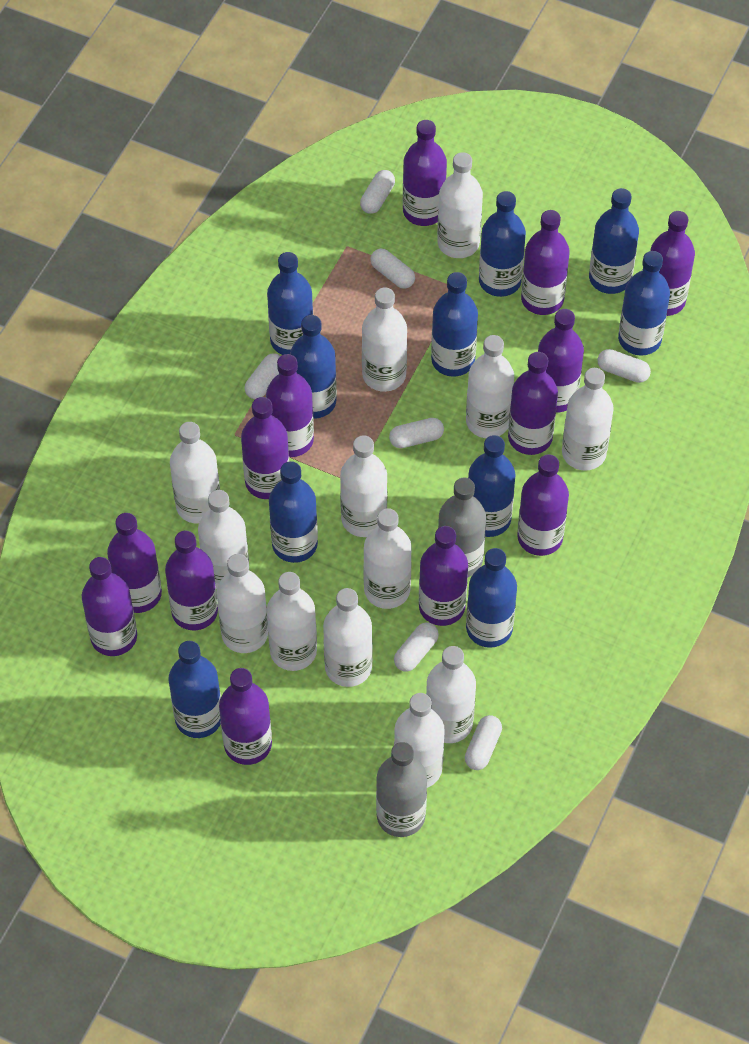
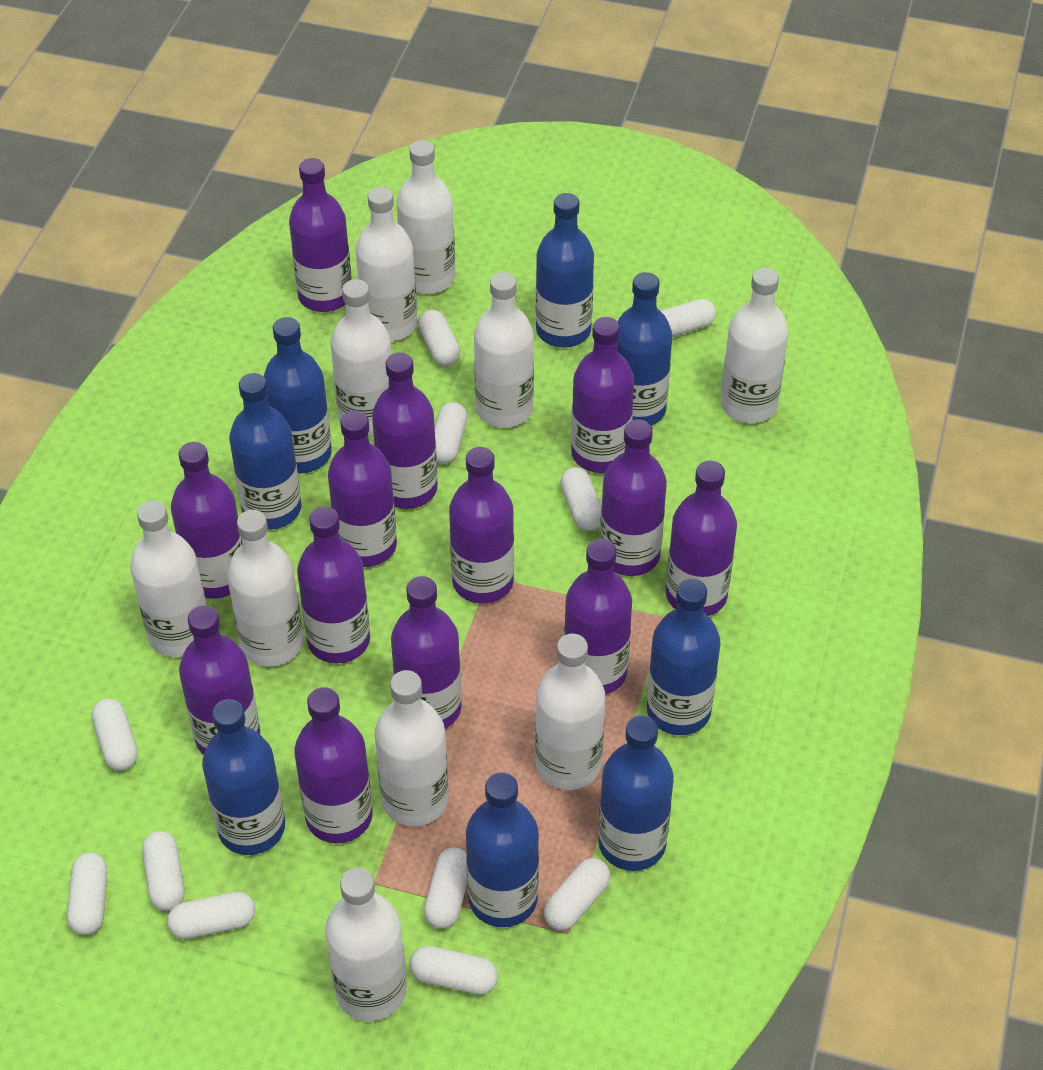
blue bottle: [168,641,221,738] [267,252,313,355] [269,461,318,563] [290,315,337,419] [431,272,478,377] [466,548,517,648] [468,435,516,537] [479,191,526,297] [589,188,639,294] [618,251,670,356] = 10 -> [202,699,285,855] [229,373,301,530] [263,317,332,473] [466,772,539,927] [536,193,594,347] [598,715,674,871] [617,272,673,426] [647,579,721,735] = 8
grey bottle: [376,742,427,837] [438,478,486,577] = 2 -> none = 0
white bottle: [170,422,220,524] [198,490,249,589] [217,554,268,653] [267,572,317,671] [323,588,373,687] [340,435,387,537] [362,287,407,392] [364,508,412,609] [394,693,445,788] [426,646,476,743] [437,152,483,258] [466,335,514,438] [562,368,614,470] = 13 -> [130,500,207,657] [227,510,303,667] [325,868,407,1021] [330,279,392,435] [356,187,417,341] [375,670,449,826] [396,140,455,294] [474,272,534,428] [535,634,605,790] [721,268,789,423] = 10
white capsule: [245,353,280,399] [360,170,395,214] [370,249,415,289] [389,418,444,448] [394,623,439,672] [465,715,502,770] [597,349,651,383] = 7 -> [67,853,107,935] [92,698,138,771] [142,831,185,911] [167,892,255,939] [410,946,498,995] [418,309,460,366] [424,847,467,929] [435,402,468,464] [543,858,611,930] [560,467,601,531] [661,299,716,337] = 11

